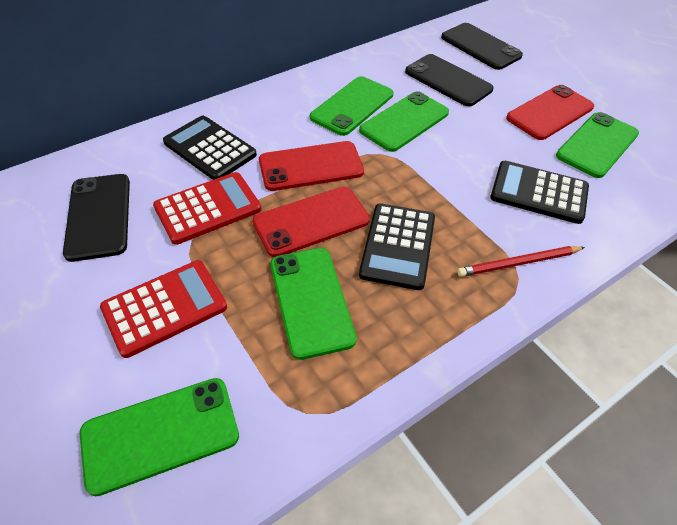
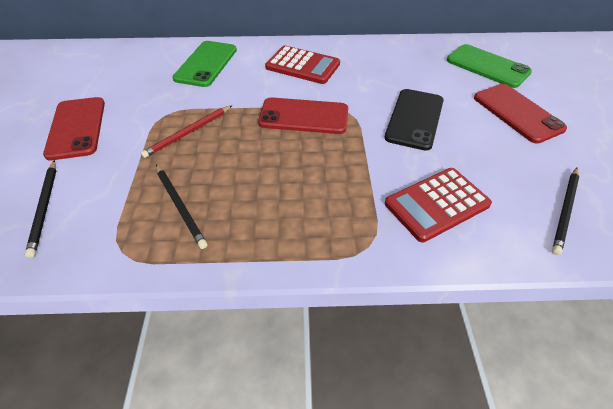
black calculator: [163,116,257,180] [359,203,435,290] [490,161,589,224] = 3 -> none = 0
black pencil: none = 0 -> [25,160,56,258] [156,165,207,249] [552,168,579,255] = 3
black phone: [63,174,130,262] [405,54,494,107] [441,23,523,70] = 3 -> [384,89,444,151] = 1
green phone: [80,378,239,496] [270,248,357,360] [310,76,393,136] [359,91,449,152] [556,112,639,178] = 5 -> [172,41,237,87] [447,44,532,88] = 2

